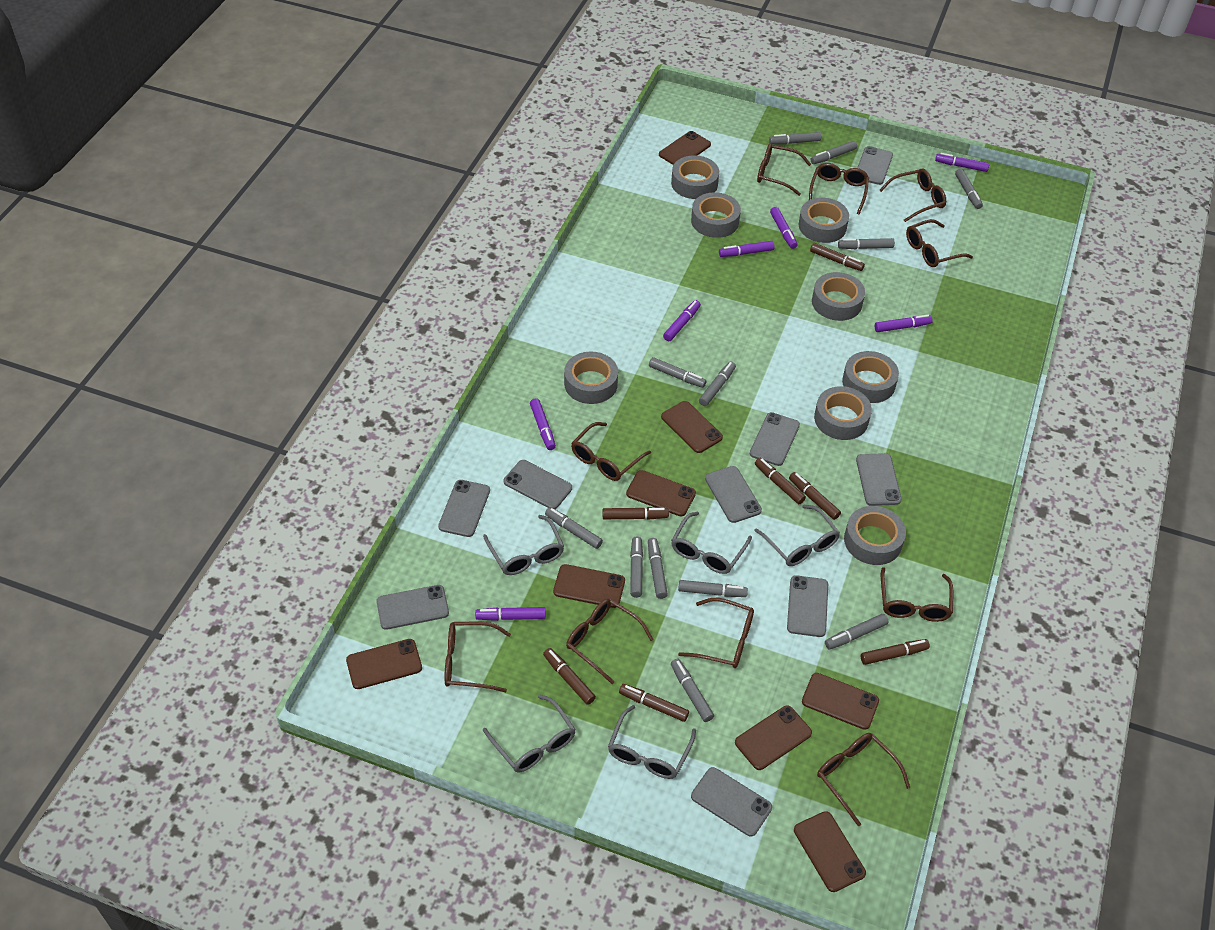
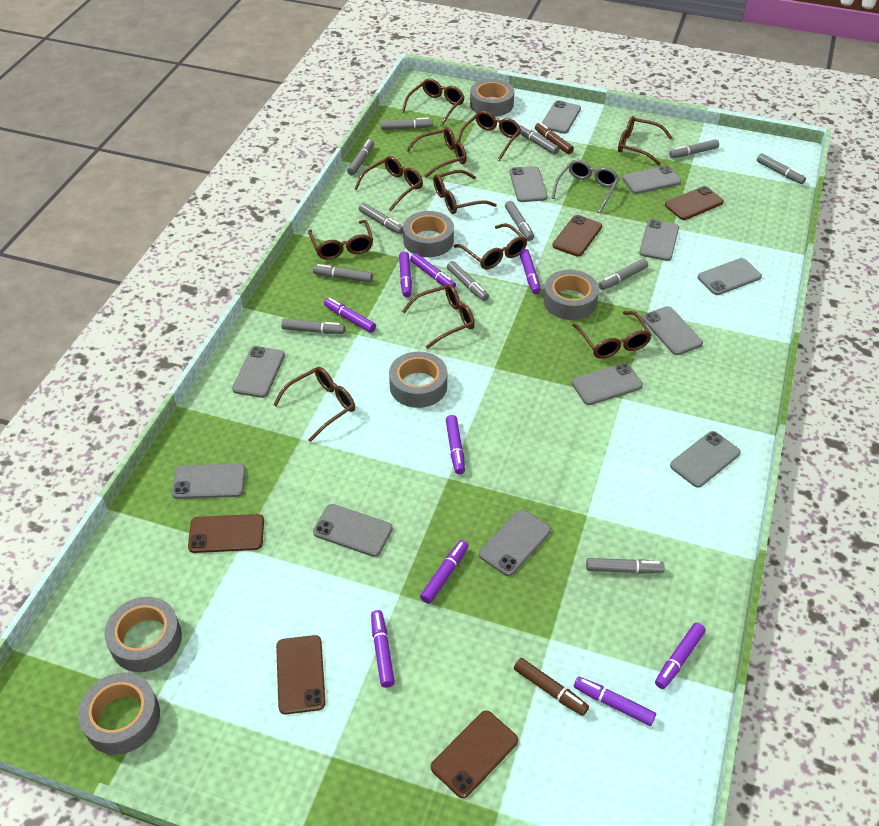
brown glasses: [444,622,511,692] [566,599,654,684] [571,422,651,481] [678,598,754,668] [757,143,811,196] [809,163,869,214] [817,733,910,826] [880,169,946,222] [881,567,953,622] [906,219,973,267] = 10 -> [273,367,355,442] [308,220,373,260] [354,156,423,211] [402,78,464,126] [402,284,475,349] [406,127,467,178] [433,170,497,214] [453,223,527,270] [457,111,521,161] [572,311,652,359] [618,116,672,165] = 11
brown marker: [543,648,596,705] [603,507,669,520] [619,684,689,722] [755,458,806,504] [789,472,841,520] [810,243,865,271] [861,639,930,665] = 7 -> [514,658,589,716] [535,122,574,154] = 2
brown phone: [346,639,422,689] [553,564,625,608] [626,470,696,516] [659,131,711,165] [661,401,723,453] [735,705,812,770] [794,811,866,892] [802,673,879,730] = 8 -> [188,514,264,553] [276,635,326,714] [431,711,518,798] [552,215,602,257] [665,186,724,220] = 5
grey glasses: [483,515,564,575] [483,694,576,773] [608,705,696,779] [671,512,752,574] [754,505,840,566] = 5 -> [552,160,619,213] = 1
grey phone: [376,585,449,630] [438,480,490,537] [504,460,572,509] [691,767,772,836] [705,466,762,523] [750,412,800,466] [787,575,828,637] [856,453,902,506] [857,146,893,185] = 9 -> [172,464,246,499] [232,346,285,398] [313,504,393,557] [479,509,551,576] [510,166,548,202] [542,100,581,134] [572,363,643,405] [622,166,681,194] [639,219,679,261] [642,306,703,355] [670,431,741,488] [698,258,762,295] = 12
grey tape: [564,351,618,404] [671,155,719,199] [691,192,741,238] [799,198,849,243] [812,272,865,321] [814,386,872,440] [842,351,899,403] [844,506,906,565] = 8 -> [78,673,160,755] [104,597,182,672] [389,351,447,408] [403,211,454,257] [470,79,514,117] [543,270,599,320] = 6
purple marker: [475,607,546,621] [530,398,556,450] [663,300,701,341] [719,241,775,257] [770,207,797,249] [875,315,933,332] [935,153,990,172] = 7 -> [324,298,376,333] [371,610,395,688] [399,251,412,297] [410,253,456,288] [420,540,468,604] [446,415,465,474] [519,249,541,294] [574,676,656,726] [655,622,706,689] = 9

